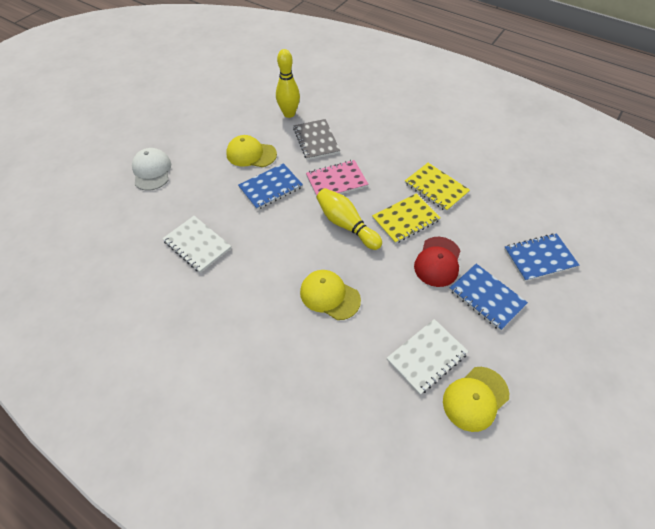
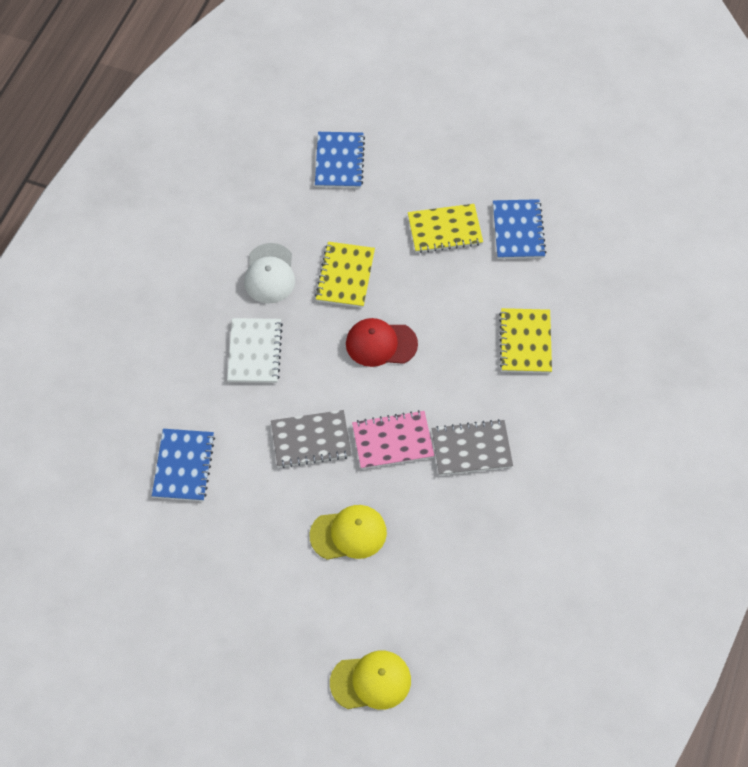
grey notebook: [293,119,340,160] = 1 -> [271,410,352,468] [431,419,513,476] = 2
white notebook: [162,216,231,273] [387,319,469,395] = 2 -> [227,318,283,383] = 1
yellow bowling pin: [276,49,300,118] [317,188,382,250] = 2 -> none = 0
yellow cap: [226,135,277,167] [300,270,361,320] [443,367,509,432] = 3 -> [310,505,387,560] [330,651,411,709] = 2
yellow notebook: [372,193,441,244] [405,163,470,212] = 2 -> [315,242,375,308] [408,204,483,253] [499,308,552,373] = 3

